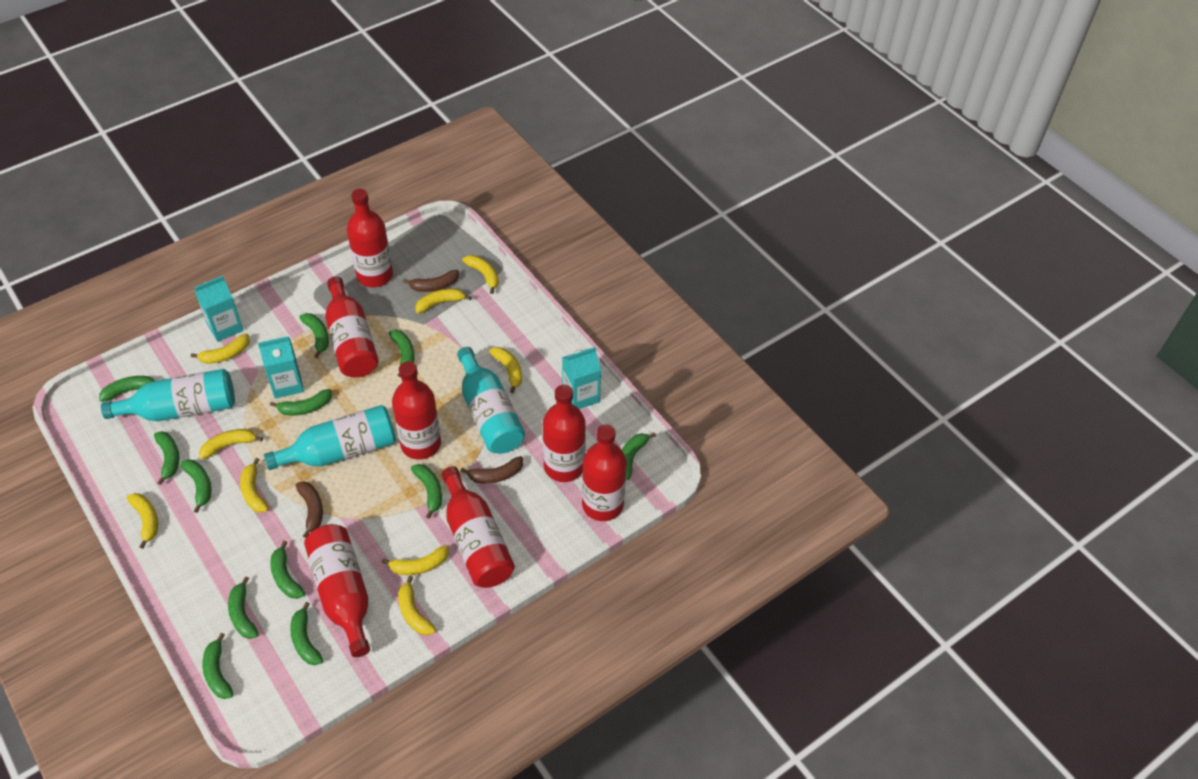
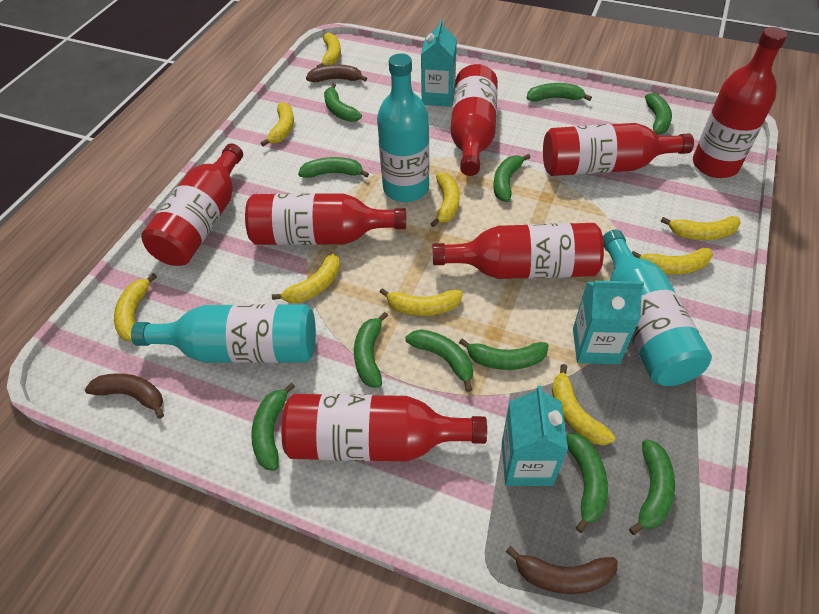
green banana: [99,376,155,402] [154,431,179,485] [180,459,211,513] [203,633,233,699] [228,576,258,639] [270,389,332,416] [271,541,305,599] [290,602,323,665] [299,313,329,358] [389,330,415,377] [411,464,442,519] [622,433,656,480] = 12 -> [251,383,295,471] [298,157,369,178] [324,83,362,122] [354,312,388,388] [405,329,473,392] [459,339,549,370] [493,154,531,202] [526,83,592,102] [566,433,608,533] [629,439,675,535] [645,93,672,135] = 11

